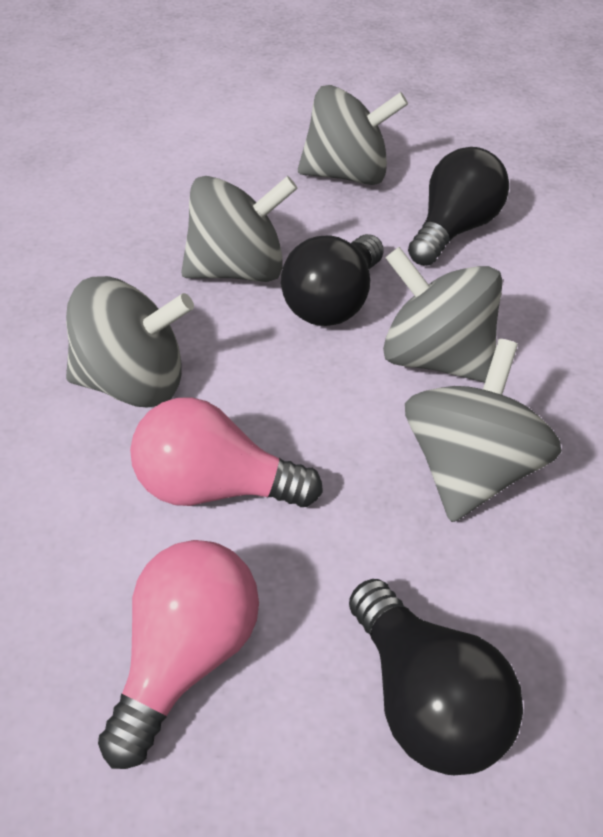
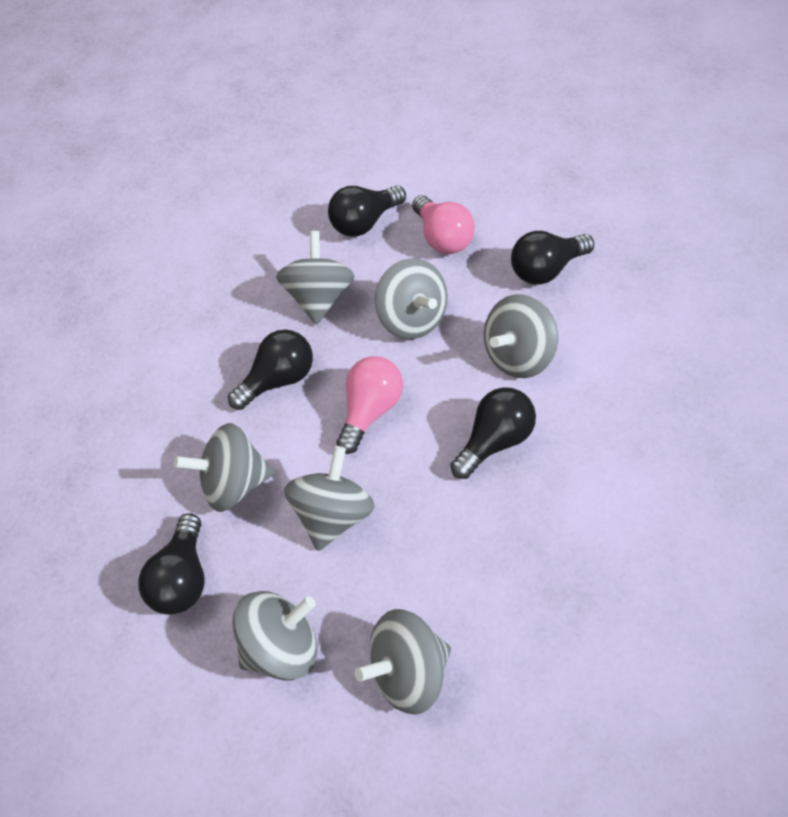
black light bulb: [281,234,383,326] [349,579,523,775] [408,147,509,266] = 3 -> [138,513,204,615] [228,330,313,410] [328,186,406,237] [450,387,536,479] [511,231,594,285] = 5
grey spinning top: [66,276,194,407] [181,176,298,282] [298,85,408,185] [383,247,503,382] [405,339,562,522] = 5 -> [174,423,274,512] [232,591,317,681] [276,231,354,325] [284,446,375,551] [355,609,451,715] [375,258,448,339] [484,294,558,378] = 7

